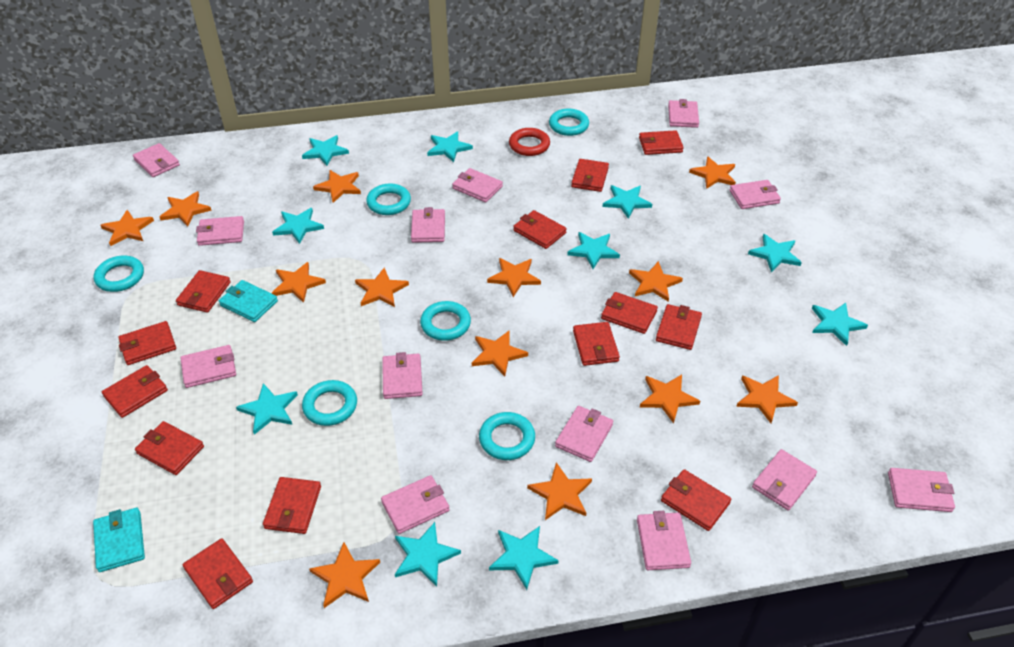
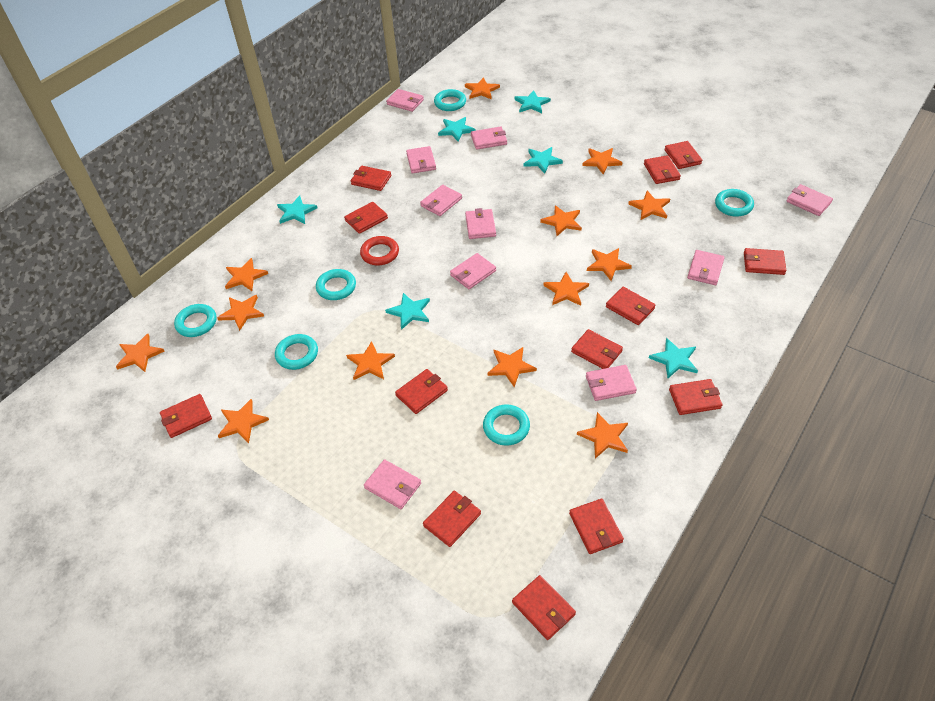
pink wallet: [133,143,180,177] [180,345,236,388] [196,216,244,246] [381,475,450,534] [382,352,423,399] [411,207,445,243] [452,168,503,202] [555,406,613,462] [637,511,691,570] [668,99,699,128] [729,180,781,209] [752,449,817,511] [888,468,955,512] = 13 -> [364,459,421,509] [386,89,424,112] [406,146,436,174] [420,185,462,216] [450,253,496,289] [465,208,496,239] [471,127,507,150] [586,365,637,401] [687,250,725,285] [787,184,833,216] = 10
turquoise star: [236,383,298,435] [272,208,324,244] [302,135,349,166] [395,522,461,587] [427,131,473,162] [489,526,559,590] [567,232,620,269] [603,185,652,219] [748,234,802,272] [812,303,868,346] = 10 -> [277,195,317,224] [385,293,430,330] [438,117,475,142] [515,90,551,113] [524,147,563,174] [649,338,698,378] = 6
turquoise wallet: [93,508,145,572] [219,280,278,322] = 2 -> none = 0

